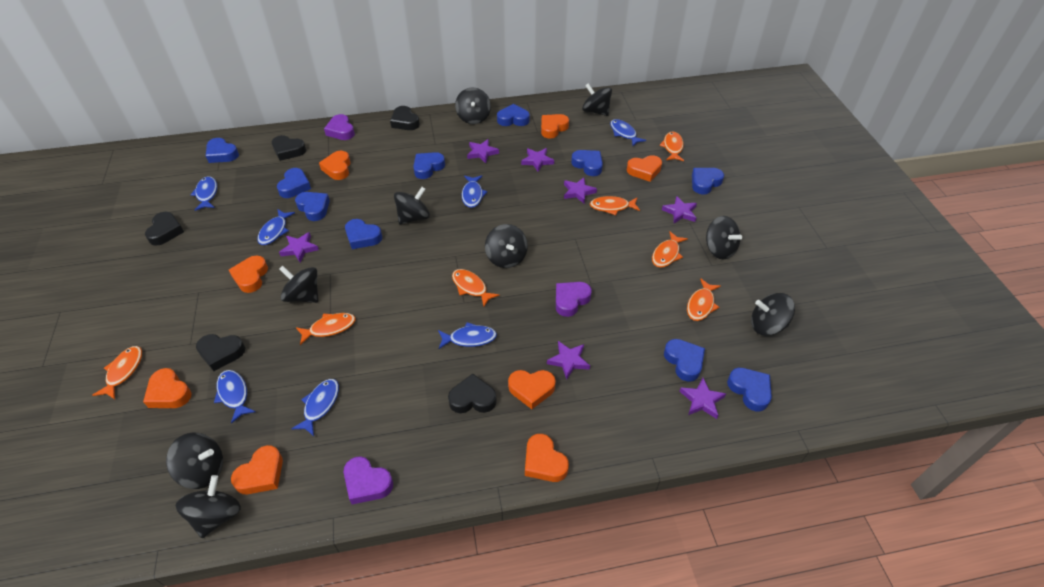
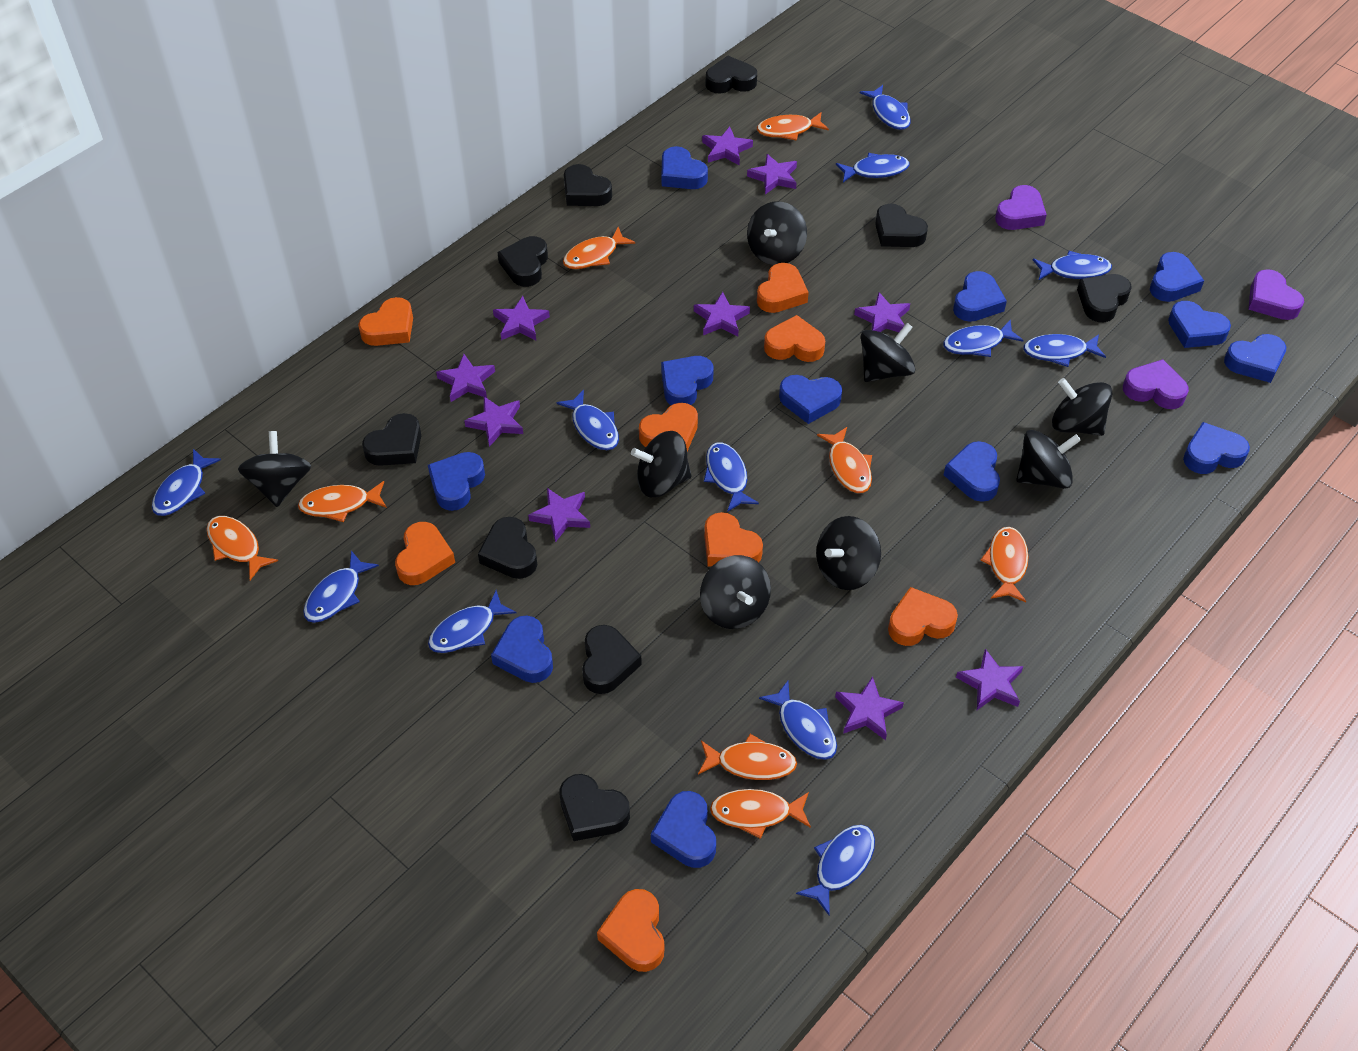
black heart: [145,212,184,246] [196,334,245,371] [272,135,306,161] [390,106,420,130] [448,374,497,413] = 5 -> [362,413,421,466] [478,517,537,579] [498,236,548,287] [559,774,630,841] [564,164,612,206] [582,625,642,694] [706,56,757,93] [875,204,928,247] [1077,274,1132,322] = 9
black spinning top: [166,433,223,489] [175,475,241,538] [279,266,318,303] [394,187,430,224] [455,88,491,124] [485,224,528,268] [582,83,612,116] [706,216,742,259] [751,293,795,336] = 9 -> [238,431,311,507] [631,431,692,497] [700,555,771,629] [747,201,807,265] [816,516,881,590] [861,323,915,382] [1016,430,1081,489] [1052,378,1113,436] = 8
blue fish: [190,176,217,211] [214,370,256,424] [258,209,295,245] [291,379,339,436] [438,322,497,349] [462,175,488,208] [610,119,646,146] = 7 -> [152,449,221,516] [303,551,379,623] [428,590,516,653] [557,390,619,450] [704,442,759,512] [759,681,837,760] [796,825,875,915] [836,153,910,182] [860,85,911,130] [943,320,1024,357] [1023,334,1106,367] [1033,251,1112,281] = 12
blue heart: [206,138,239,163] [277,168,311,198] [295,192,330,221] [345,219,382,249] [413,152,445,179] [497,104,530,126] [571,150,603,176] [664,339,705,382] [692,168,724,194] [727,368,772,411] = 10 -> [428,452,485,511] [491,616,553,683] [651,791,716,868] [661,356,714,405] [662,146,708,189] [779,375,842,424] [944,441,1000,502] [953,271,1007,322] [1150,252,1204,302] [1168,301,1231,348] [1183,422,1250,474] [1224,334,1286,383] = 12
orange fish: [92,346,142,399] [296,313,356,345] [452,269,499,306] [590,196,640,215] [652,231,688,268] [659,132,684,161] [687,278,721,321] = 7 -> [206,516,278,580] [298,481,387,522] [563,227,635,269] [698,734,797,780] [710,789,811,839] [757,112,829,141] [817,427,872,493] [980,527,1029,602] = 8
purple star: [279,232,319,262] [467,139,499,163] [521,148,554,172] [547,341,590,380] [564,177,597,203] [662,196,697,223] [679,378,726,419] = 7 -> [436,354,495,402] [464,397,523,447] [493,296,550,340] [528,488,590,542] [694,292,750,336] [702,127,753,166] [747,154,797,194] [835,676,904,740] [854,292,910,332] [956,649,1023,710] = 10

